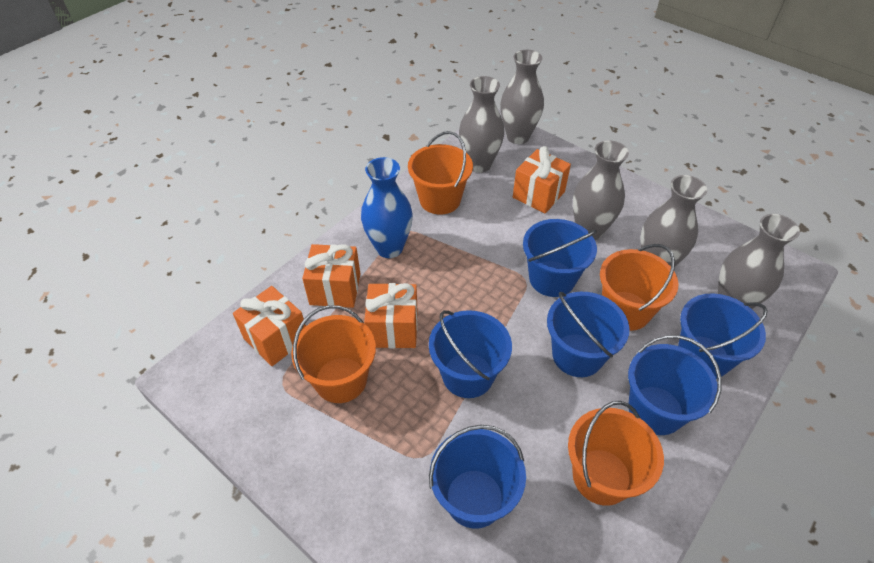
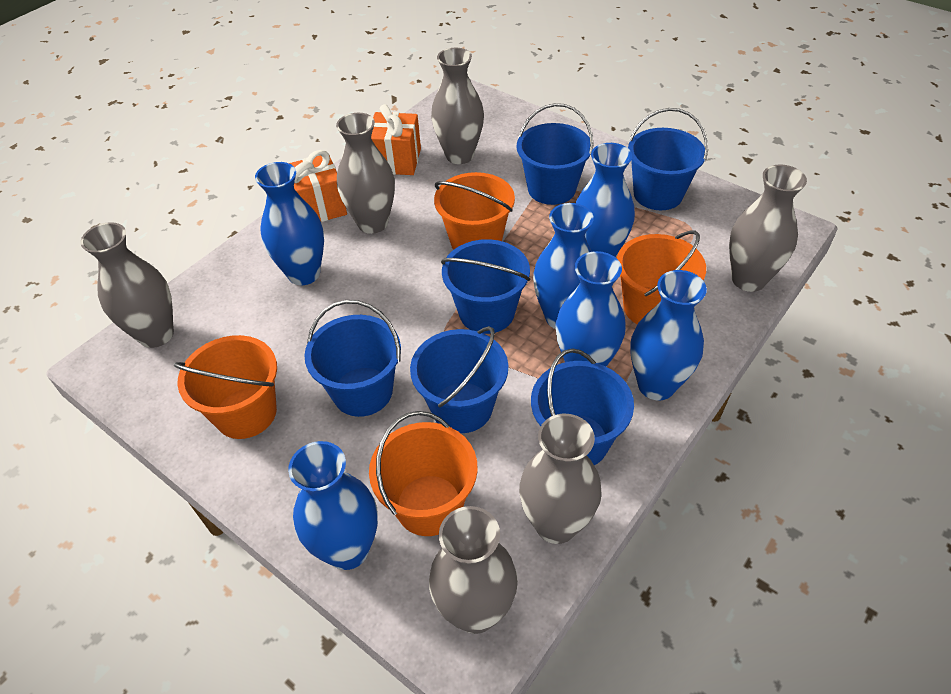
blue vase: [361,157,413,258] = 1 -> [255,162,324,285] [288,441,378,570] [533,203,594,329] [555,251,626,367] [576,143,635,257] [630,270,707,400] = 6
grey vase: [459,76,504,173] [500,50,544,144] [573,140,629,240] [640,175,707,266] [718,214,800,309] = 5 -> [80,222,174,348] [336,113,395,234] [429,506,518,634] [431,48,484,164] [519,414,602,544] [729,165,807,292] = 6
orange gift: [233,286,306,366] [302,244,360,308] [364,283,418,348] [513,146,571,213] = 4 -> [289,150,347,222] [371,104,421,175] = 2

